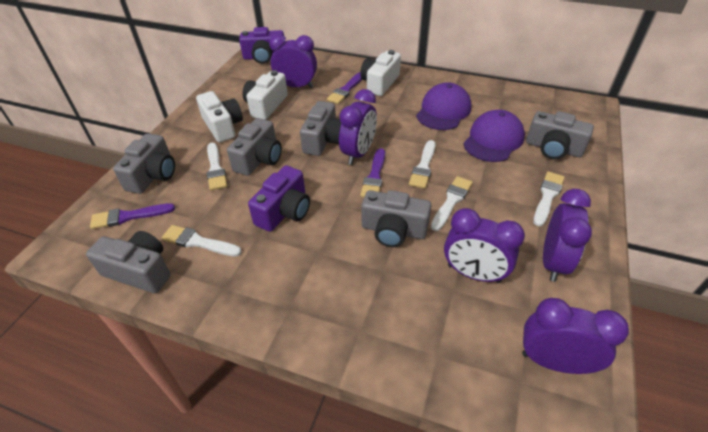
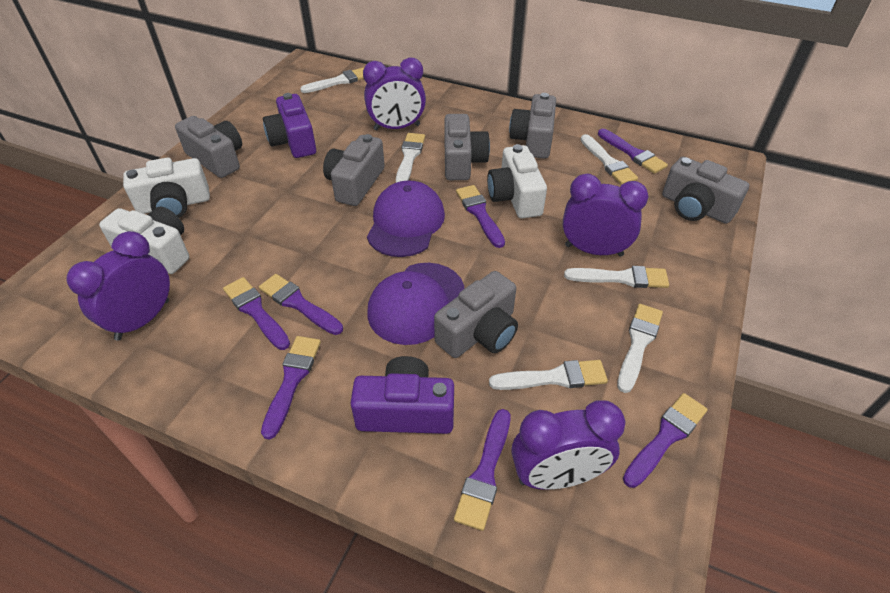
purple brush: [90,203,175,229] [327,72,362,104] [360,148,385,198] = 3 -> [223,277,290,350] [259,274,343,335] [261,336,321,440] [454,409,510,531] [456,185,505,248] [598,129,668,174] [623,393,708,488] = 7
purple clock: [269,34,317,88] [339,89,377,165] [444,208,525,283] [522,298,629,374] [543,189,592,282] = 5 -> [66,231,170,341] [363,58,426,130] [511,400,625,490] [563,174,648,257] = 4
white brush: [161,225,242,257] [207,142,227,190] [409,140,435,189] [431,176,473,231] [533,172,565,226] = 5 -> [300,67,364,93] [396,133,425,183] [489,360,608,390] [564,266,669,288] [580,134,638,185] [617,304,663,393] = 6

